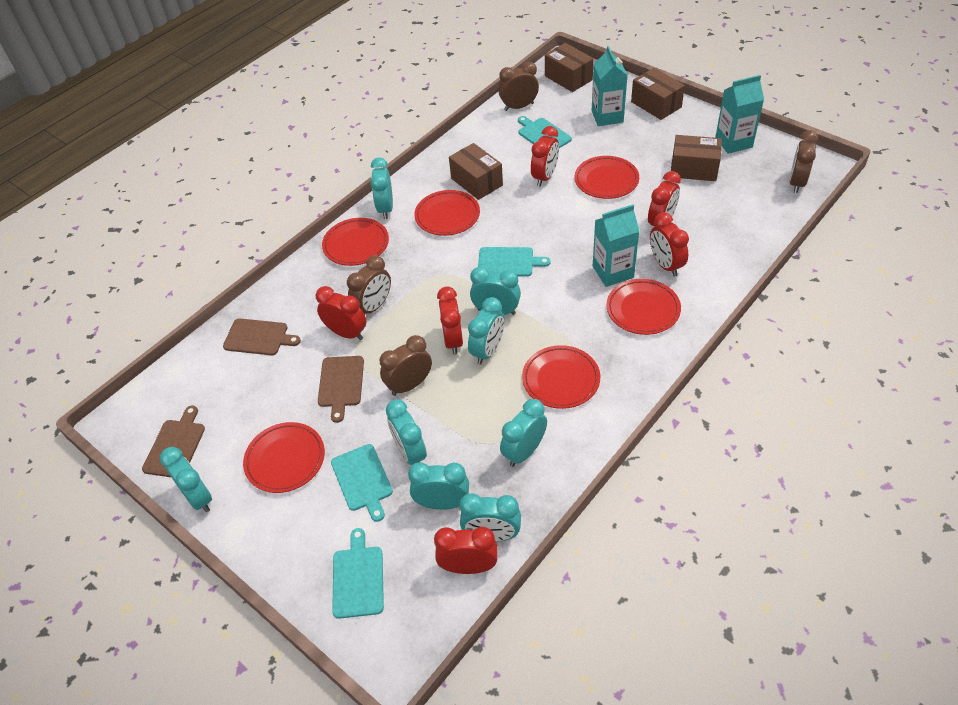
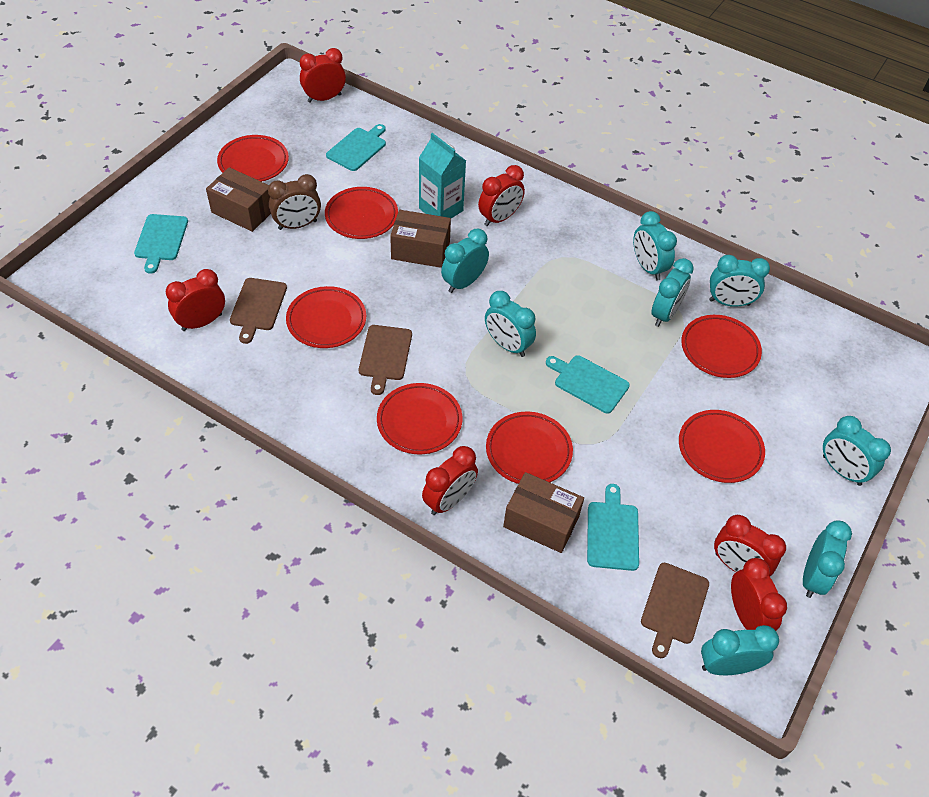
brown box: [449,143,503,200] [545,43,594,92] [631,68,685,120] [671,135,722,181] = 4 -> [206,167,271,232] [390,210,451,268] [503,472,584,553] = 3
brown clock: [347,255,391,314] [379,335,432,396] [498,62,539,111] [790,130,818,193] = 4 -> [268,174,321,230] = 1
red plate: [243,422,325,493] [322,218,389,266] [415,190,480,236] [522,345,600,409] [574,156,639,199] [606,279,681,335] = 6 -> [217,135,289,182] [286,286,366,348] [325,187,398,239] [377,383,462,454] [486,412,573,484] [679,410,765,483] [681,315,762,378] = 7
turquoise carton: [592,46,628,126] [593,204,640,287] [715,75,764,154] = 3 -> [419,133,466,218] = 1

